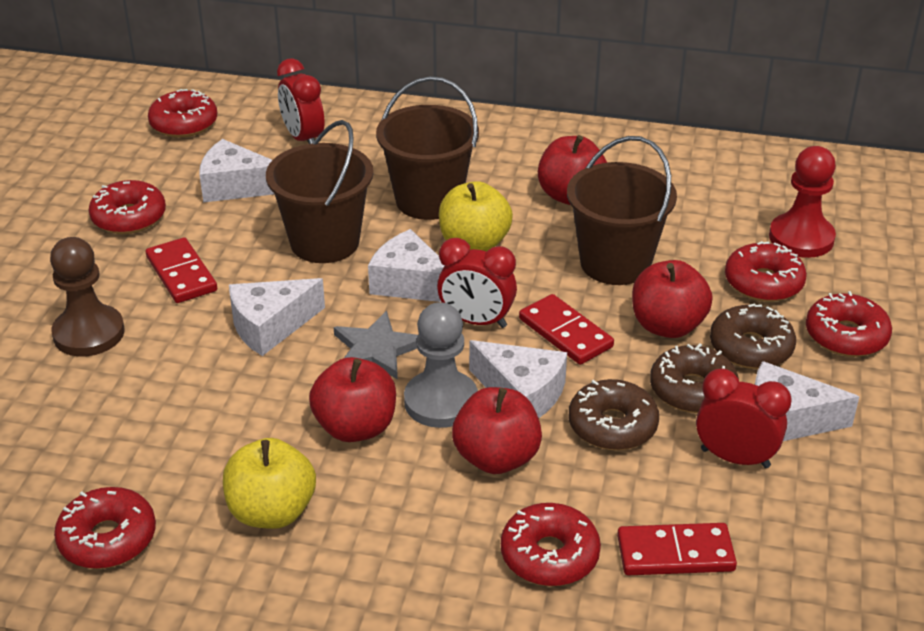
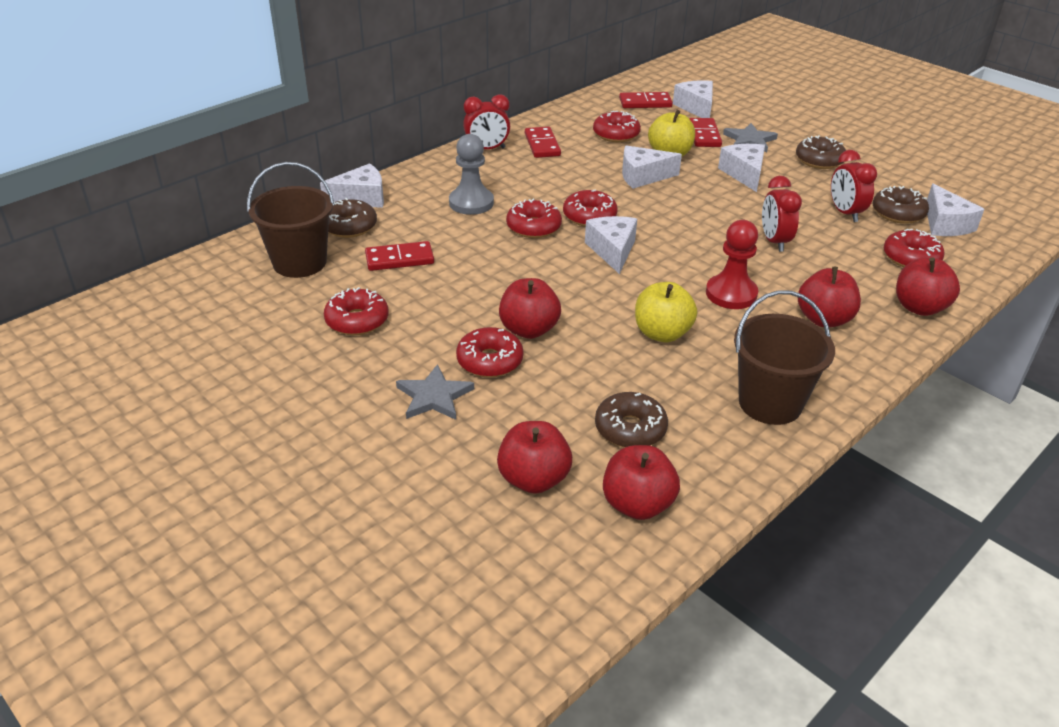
brown bucket: [266,120,373,263] [376,76,479,220] [567,136,677,285] = 3 -> [247,162,335,278] [734,290,835,425] = 2
brown donut: [569,379,659,450] [650,343,739,413] [710,303,796,369] = 3 -> [328,198,377,238] [595,392,668,448] [796,135,846,169] [872,186,929,224] = 4
brown pawn: [50,237,125,357] = 1 -> none = 0
grey star: [334,311,418,380] = 1 -> [396,364,474,420] [723,123,778,152] = 2
red apple: [309,357,396,442] [452,387,542,474] [538,135,607,205] [632,260,713,338] = 4 -> [497,421,572,494] [499,278,561,339] [603,445,680,520] [798,267,861,327] [896,257,960,316] = 5
red domino: [146,238,217,303] [519,294,614,365] [617,523,737,575] = 3 -> [365,241,434,271] [525,126,561,158] [619,92,673,108] [689,118,722,147] = 4
white cheese: [199,139,274,202] [229,278,325,356] [368,229,445,302] [469,340,567,418] [755,361,860,441] = 5 -> [320,163,384,208] [585,216,637,274] [622,145,682,189] [673,80,713,118] [718,144,765,192] [927,183,984,236] = 6

